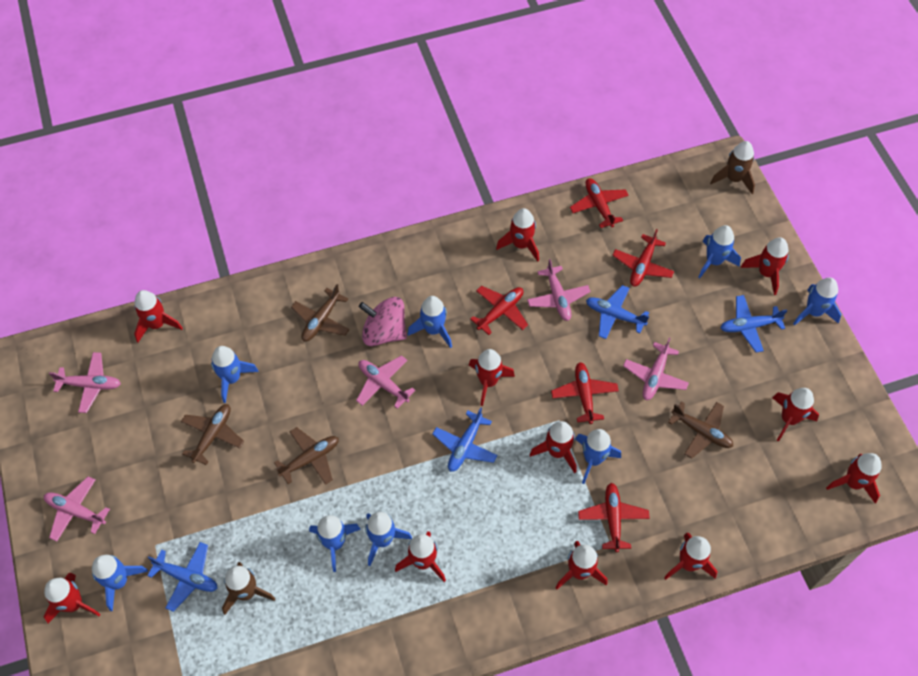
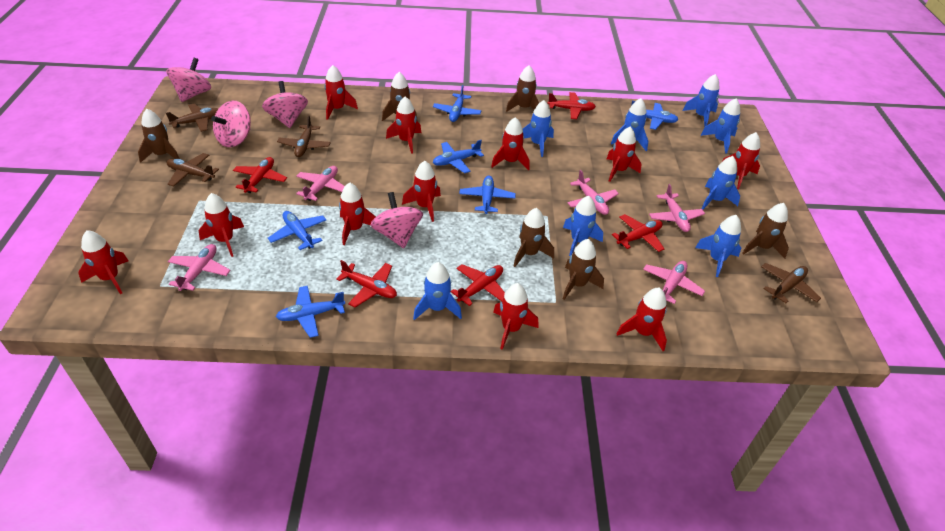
blue plane: [147,542,218,612] [433,407,498,472] [586,285,650,339] [720,295,787,353] = 4 -> [268,211,326,250] [276,286,345,338] [433,85,481,122] [433,140,484,173] [459,175,516,214] [631,101,678,130] = 6
brown rocket: [222,562,275,615] [710,141,755,194] = 2 -> [138,109,180,163] [382,72,418,122] [506,65,539,112] [514,208,554,267] [563,239,604,300] [742,203,789,258] = 6
pink spinning top: [359,297,407,346] = 1 -> [166,58,211,102] [211,101,251,147] [262,81,308,128] [371,192,423,248] = 4

